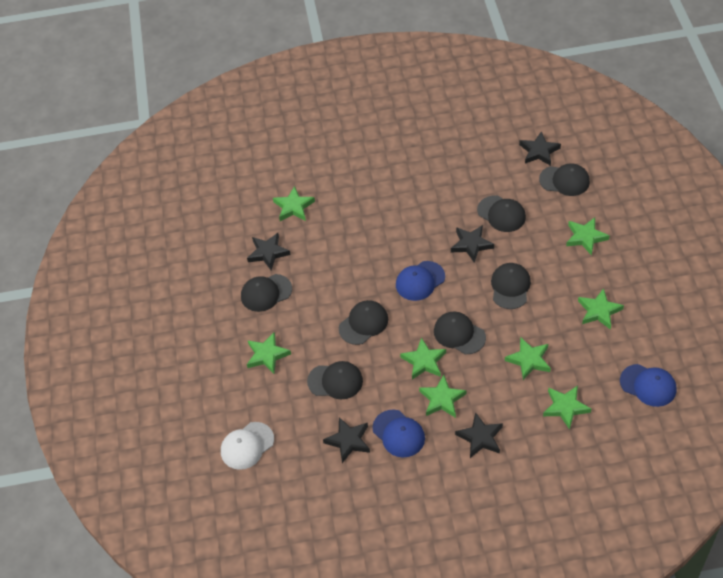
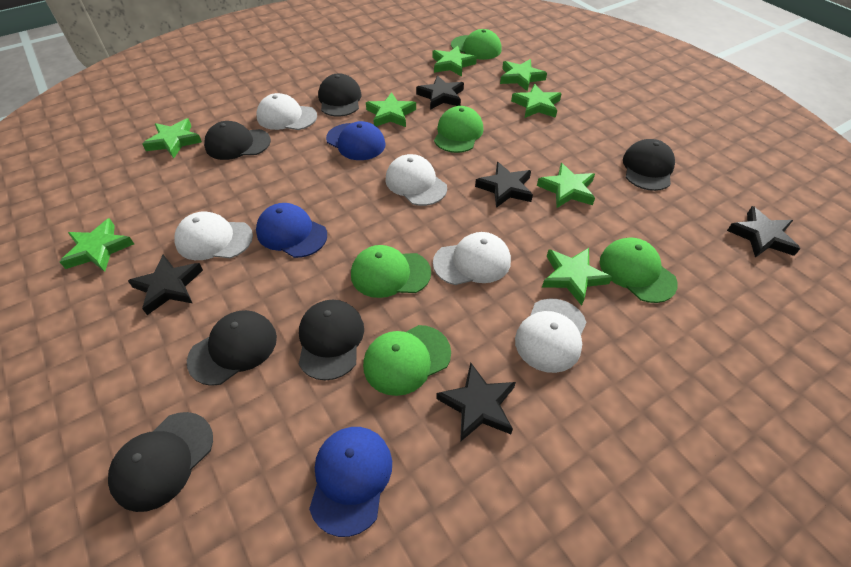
black cap: [241,274,292,312] [307,361,363,399] [339,300,388,345] [434,312,486,354] [477,195,526,232] [491,263,531,309] [539,163,590,196] = 7 -> [108,412,213,512] [187,310,277,386] [204,121,271,160] [299,299,364,380] [318,73,362,117] [623,139,675,191] = 6
green cap: none = 0 -> [351,245,431,298] [363,325,451,396] [434,106,483,153] [451,29,502,60] [600,237,678,303] = 5
white cap: [221,422,274,470] = 1 -> [174,211,253,260] [256,93,317,130] [386,154,447,206] [433,232,511,285] [515,298,587,373] = 5

